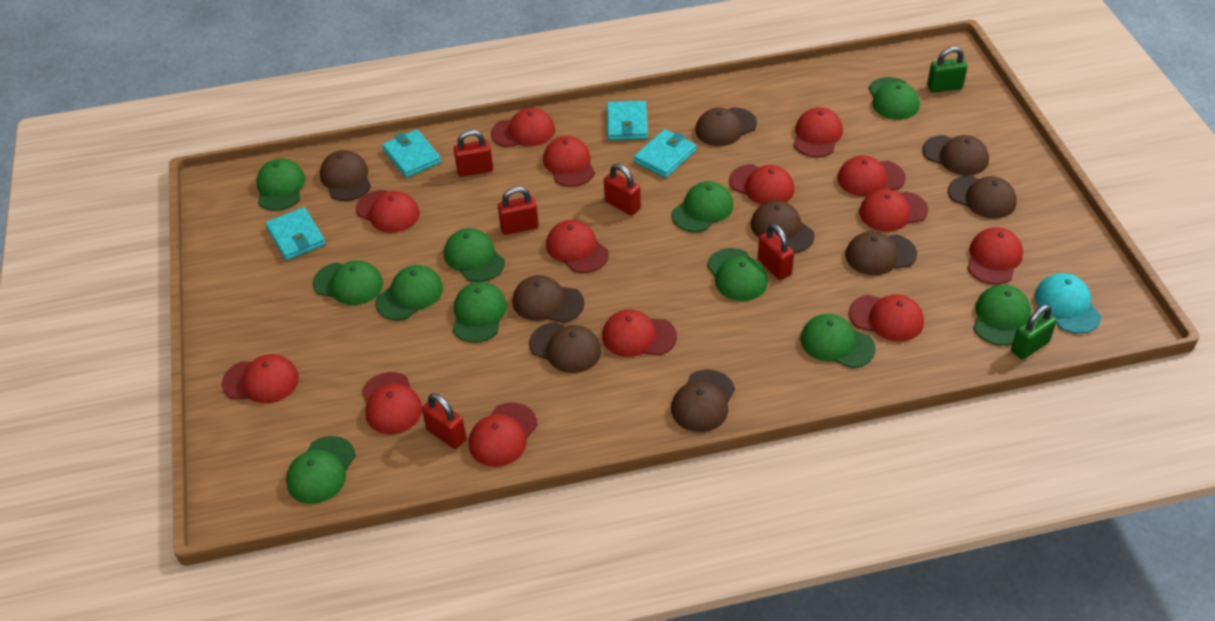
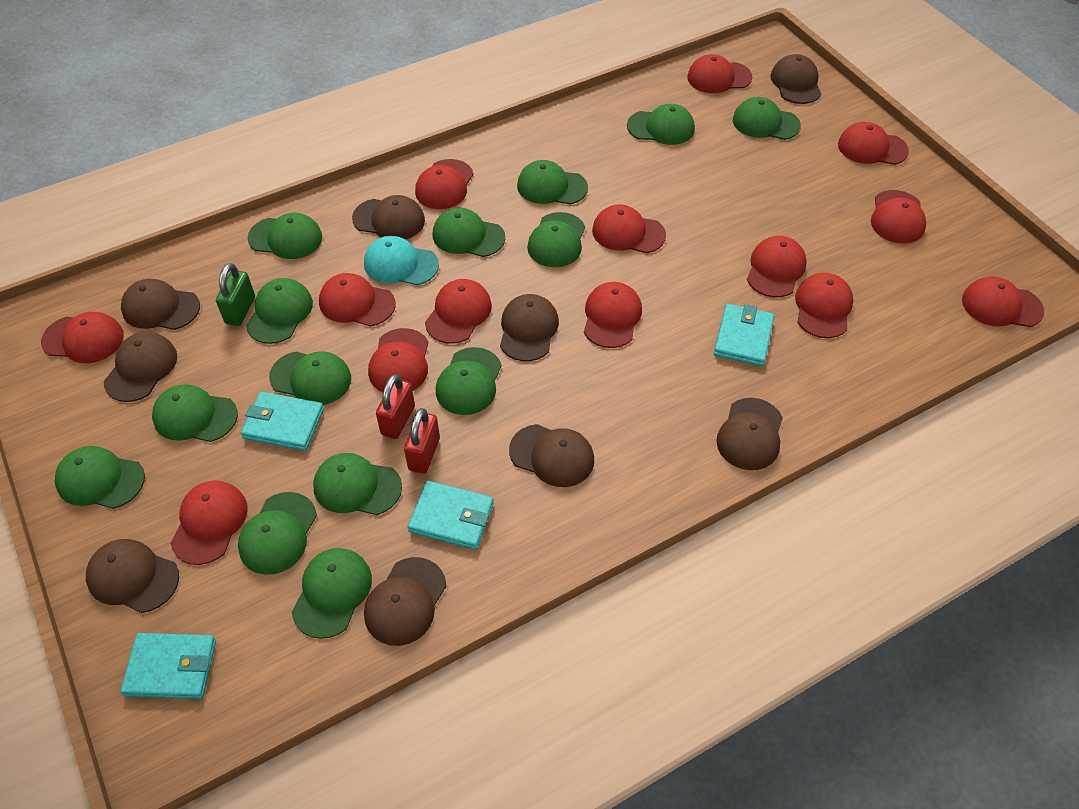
green cap: [256,159,305,211] [286,436,355,504] [313,260,383,305] [375,265,443,320] [444,228,505,282] [453,282,507,343] [671,181,733,232] [707,248,768,301] [800,314,875,368] [869,77,920,120] [973,285,1031,346] = 11 -> [55,446,145,509] [152,384,238,442] [238,492,317,575] [246,278,313,344] [248,213,322,259] [269,351,351,405] [292,548,372,639] [313,453,402,515] [433,208,505,257] [436,347,502,415] [517,160,588,205] [527,212,585,267] [627,104,695,145] [733,97,801,140] = 14
green padlock: [927,47,967,93] [1011,305,1057,360] = 2 -> [216,263,255,326] = 1
red padlock: [422,393,467,449] [454,130,493,177] [498,187,539,235] [604,164,641,216] [758,224,794,280] = 5 -> [376,374,415,439] [404,408,440,474] = 2

